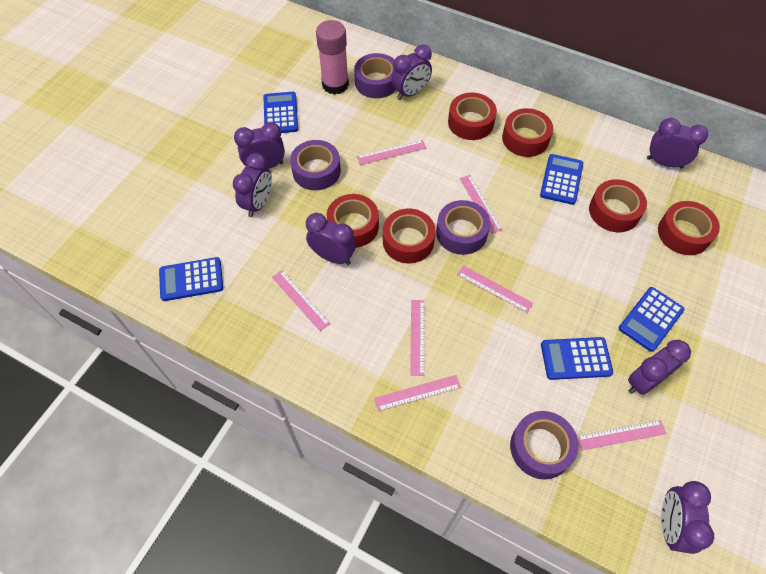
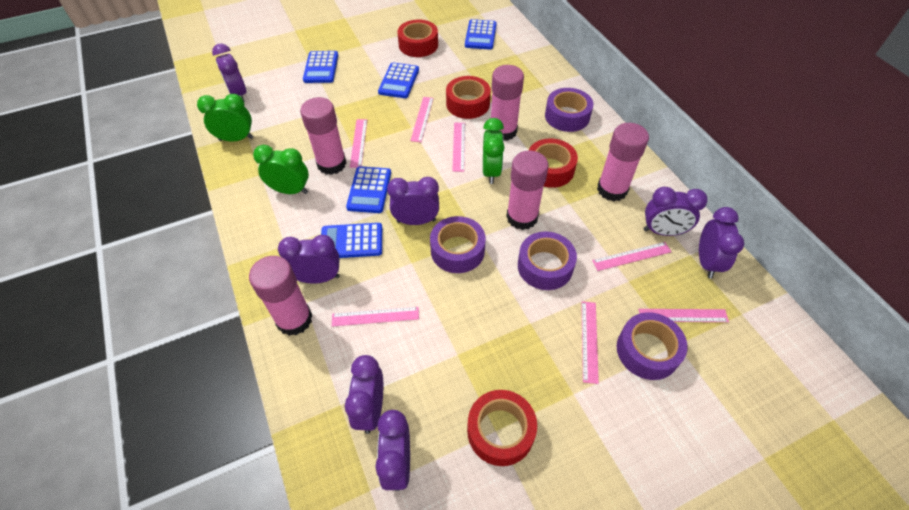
green clock: none = 0 -> [197,94,254,141] [253,145,309,194] [483,118,505,184] = 3
pink glue stick: [316,20,349,95] = 1 -> [249,256,313,336] [300,97,346,175] [491,65,524,141] [506,151,549,230] [597,123,649,201] = 5
red tape: [327,194,379,248] [383,208,436,263] [448,93,497,140] [502,108,553,157] [589,179,647,232] [658,201,720,255] = 6 -> [397,20,438,57] [446,76,491,119] [467,390,537,466] [528,138,578,188] = 4

